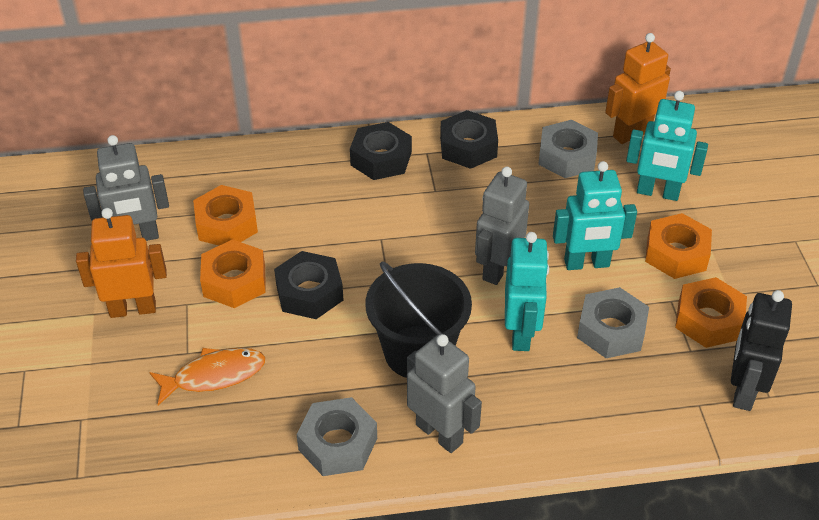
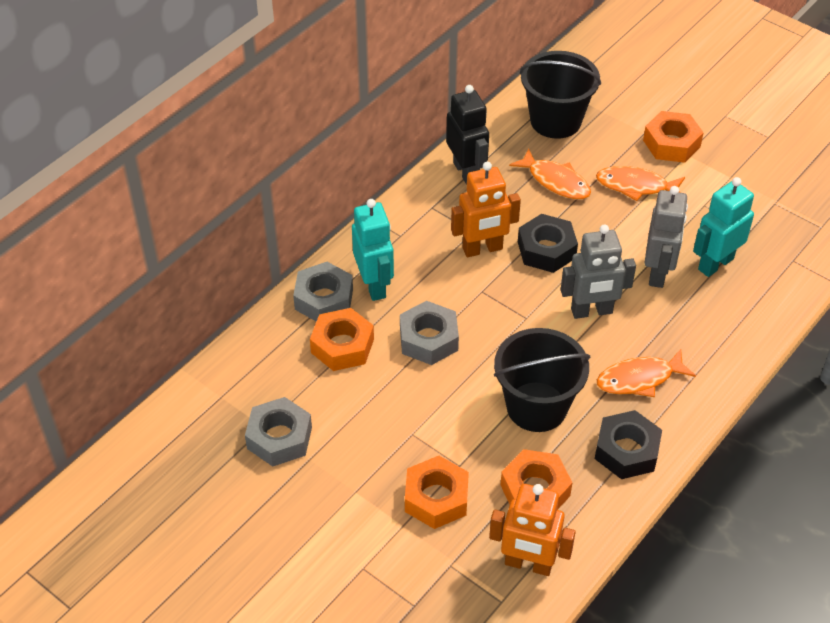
black bucket: [366,261,472,378] = 1 -> [494,328,591,432] [520,51,601,139] = 2
black nut: [274,251,343,319] [350,122,412,180] [440,110,498,169] = 3 -> [518,214,578,273] [595,410,662,479] = 2
grey robot: [83,135,169,241] [407,334,482,453] [475,167,529,285] = 3 -> [561,225,636,319] [645,186,688,288] = 2
orange fish: [149,348,265,405] = 1 -> [509,148,591,199] [596,166,685,201] [597,349,696,397] = 3
turquoise robot: [505,232,549,351] [553,161,637,270] [626,91,708,201] = 3 -> [352,199,394,301] [693,177,754,277] = 2

